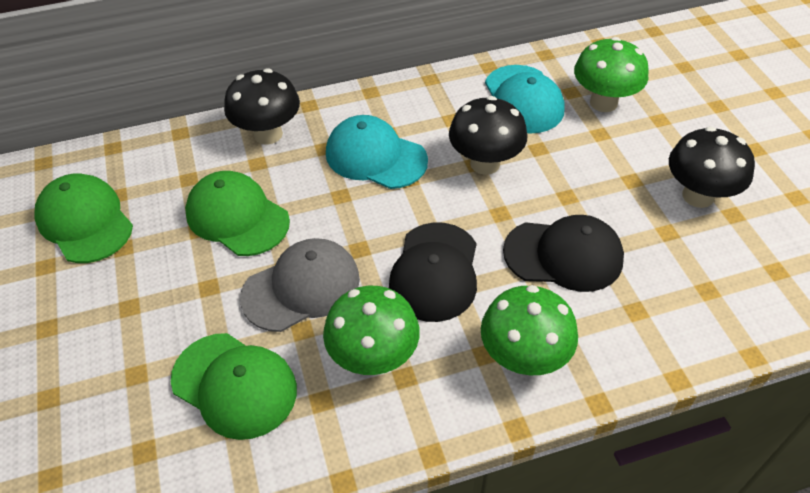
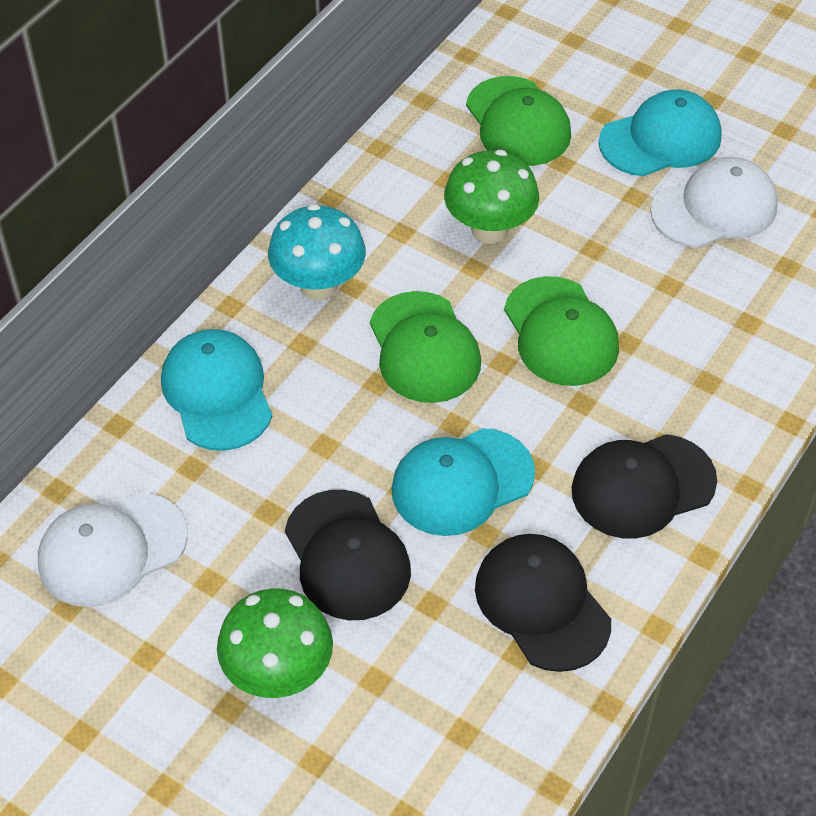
black cap: [389,222,477,322] [503,215,624,292] = 2 -> [285,490,411,620] [475,534,611,672] [572,434,717,538] = 3
black mushroom: [224,68,300,145] [449,96,527,175] [669,126,755,208] = 3 -> none = 0
green mushroom: [323,286,420,375] [481,285,578,375] [574,37,649,112] = 3 -> [217,588,333,698] [444,150,539,244] = 2
grey cap: [240,238,360,332] = 1 -> none = 0
turquoise cap: [326,115,428,189] [485,65,565,134] = 2 -> [161,329,272,451] [391,428,535,536] [599,89,722,176] = 3
turquoise mushroom: none = 0 -> [268,204,366,301] = 1
white cap: none = 0 -> [38,492,188,607] [650,157,778,248] = 2

